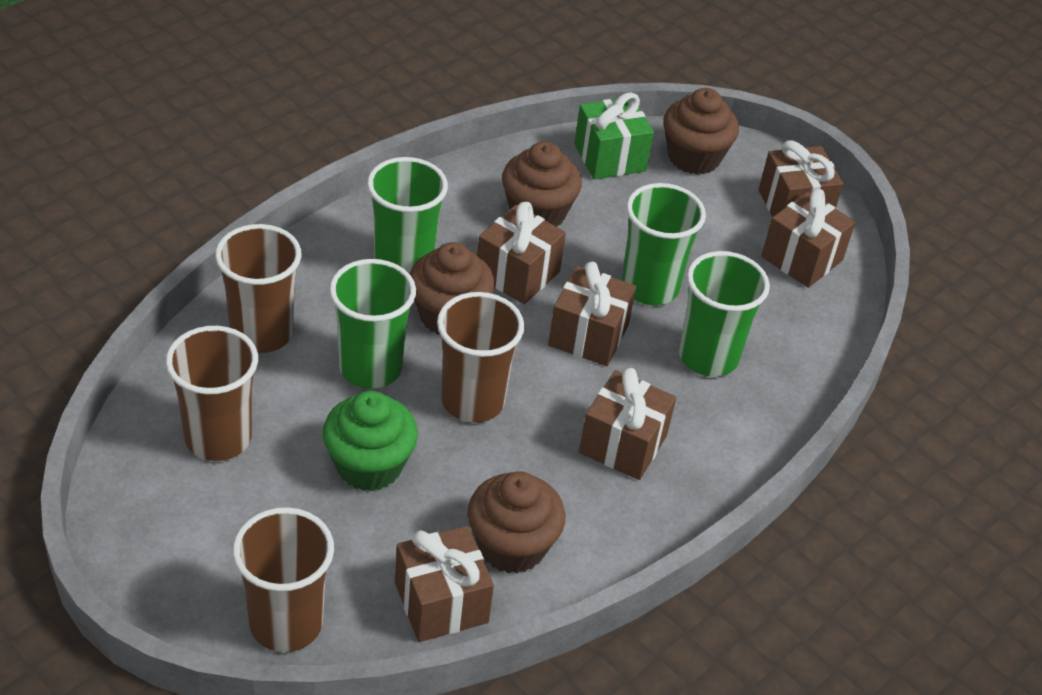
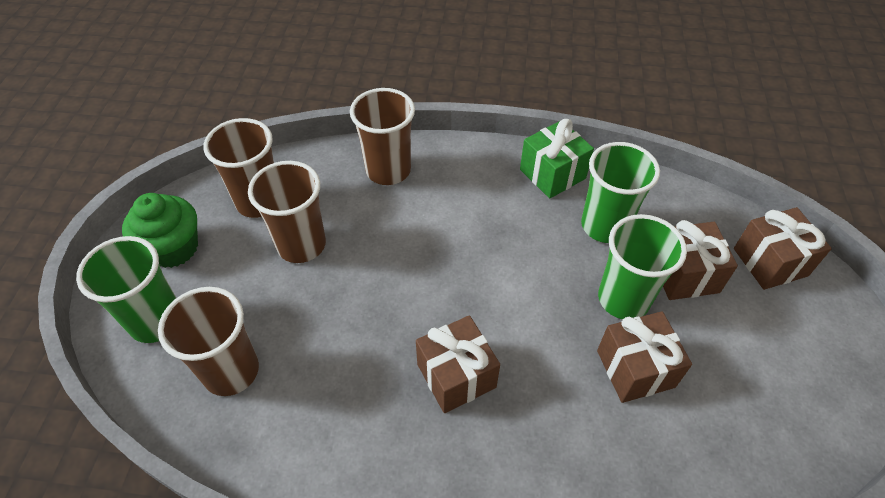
brown cupcake: [410,242,495,335] [467,471,565,574] [502,142,582,227] [663,88,739,175] = 4 -> none = 0
brown gift: [395,526,494,642] [477,202,566,304] [548,262,636,366] [579,368,676,480] [759,140,843,217] [761,189,855,288] = 6 -> [416,315,500,413] [597,311,692,403] [663,220,738,300] [734,207,832,290] = 4
green cup: [329,259,416,389] [367,157,448,274] [621,183,706,305] [679,251,770,377] = 4 -> [76,236,176,343] [581,142,660,243] [598,214,687,319] = 3

